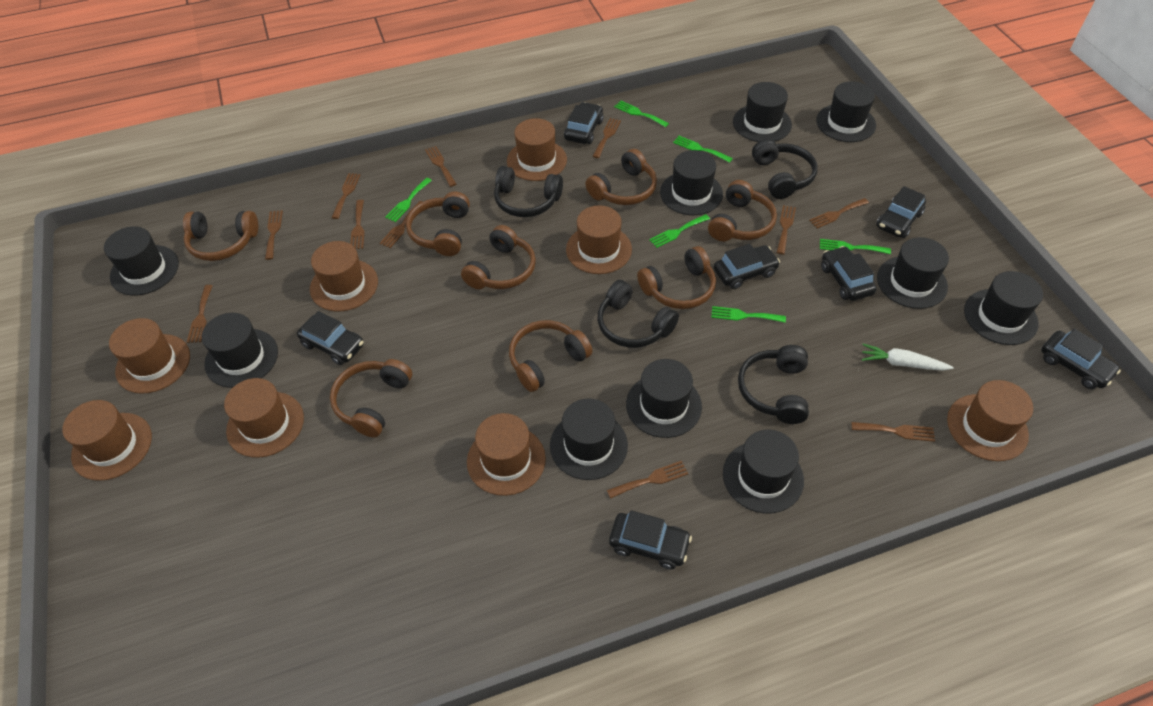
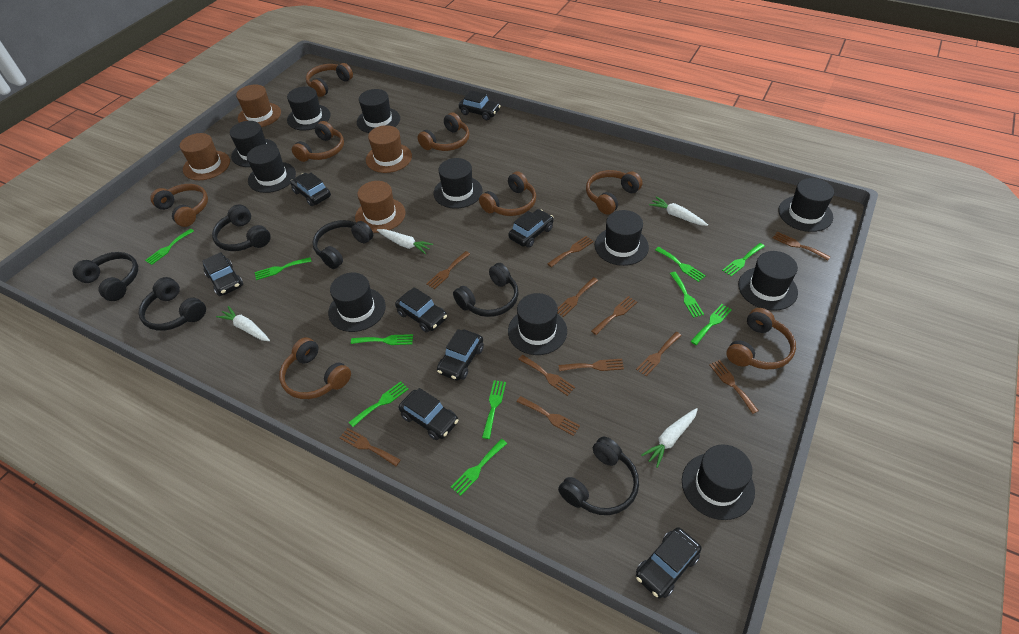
black car: [297,311,364,365] [564,102,604,144] [609,510,692,569] [714,244,780,289] [821,246,876,301] [876,186,926,238] [1041,329,1121,389] = 7 -> [202,252,243,296] [290,173,331,206] [395,287,447,333] [398,388,459,440] [437,329,484,381] [459,90,501,120] [508,209,554,248] [636,527,702,598] = 8
black hat: [104,226,179,295] [202,313,278,388] [550,398,628,480] [626,359,702,438] [660,150,723,215] [723,430,804,513] [733,82,792,142] [816,81,876,142] [877,237,949,309] [964,271,1043,345] = 10 -> [230,121,277,167] [247,144,296,193] [287,86,331,130] [328,273,386,332] [357,89,400,133] [433,158,482,209] [508,293,567,355] [595,210,649,266] [682,444,755,520] [738,251,798,311] [778,178,834,232] = 11
black headphones: [494,166,563,217] [598,280,679,348] [738,345,809,424] [752,139,818,199] = 4 -> [72,252,138,301] [138,277,206,331] [212,204,271,251] [312,220,373,269] [453,263,518,317] [558,437,639,515] = 6
brown hat: [62,400,152,481] [109,318,190,394] [224,378,304,458] [310,241,378,311] [467,413,546,496] [507,118,567,181] [566,205,632,274] [947,380,1033,461] = 8 -> [180,133,230,180] [236,84,281,127] [355,181,406,233] [366,125,412,173] = 4
green fork: [385,178,432,222] [614,101,669,127] [649,214,710,248] [673,136,733,163] [711,306,786,323] [820,239,891,254] = 6 -> [145,229,194,265] [255,257,312,280] [349,381,408,427] [351,334,413,345] [451,439,507,496] [482,380,506,439] [655,247,706,282] [670,272,704,318] [690,304,732,345] [722,243,765,276] = 10
white carrot: [862,344,954,371] = 1 -> [216,306,270,341] [377,229,433,254] [641,408,698,468] [649,197,708,226] = 4

